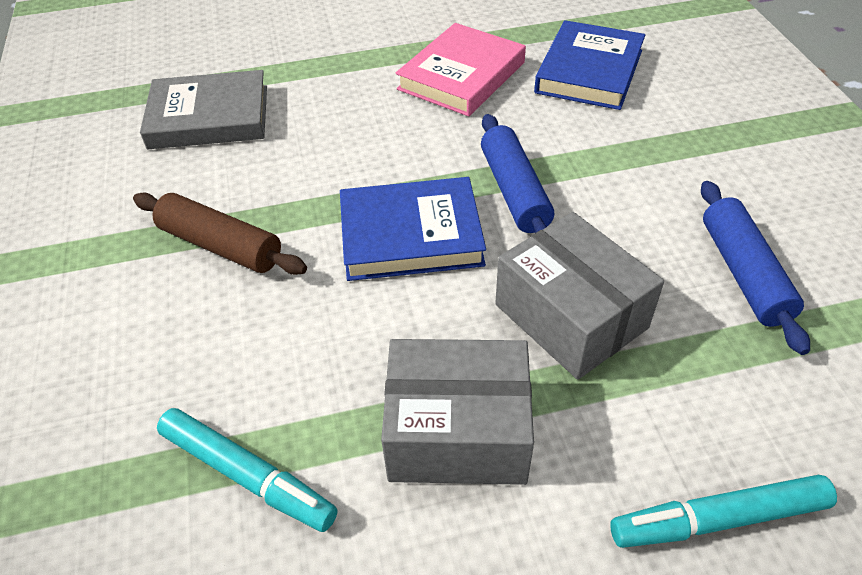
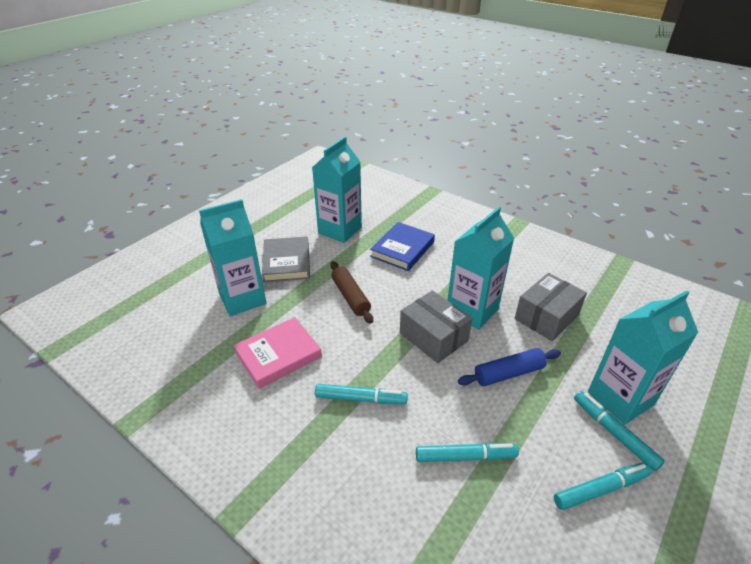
blue book: [340,177,486,281] [534,20,645,110] = 2 -> [370,222,435,271] = 1
blue rolling pin: [481,114,554,233] [701,181,810,355] = 2 -> [458,348,561,386] = 1
turquoise carton: none = 0 -> [199,199,266,316] [312,136,362,243] [447,207,514,330] [588,290,699,425] = 4
turquoise marker: [157,408,338,532] [610,475,837,548] = 2 -> [315,384,408,404] [416,443,519,462] [554,462,652,510] [574,391,665,471] = 4

